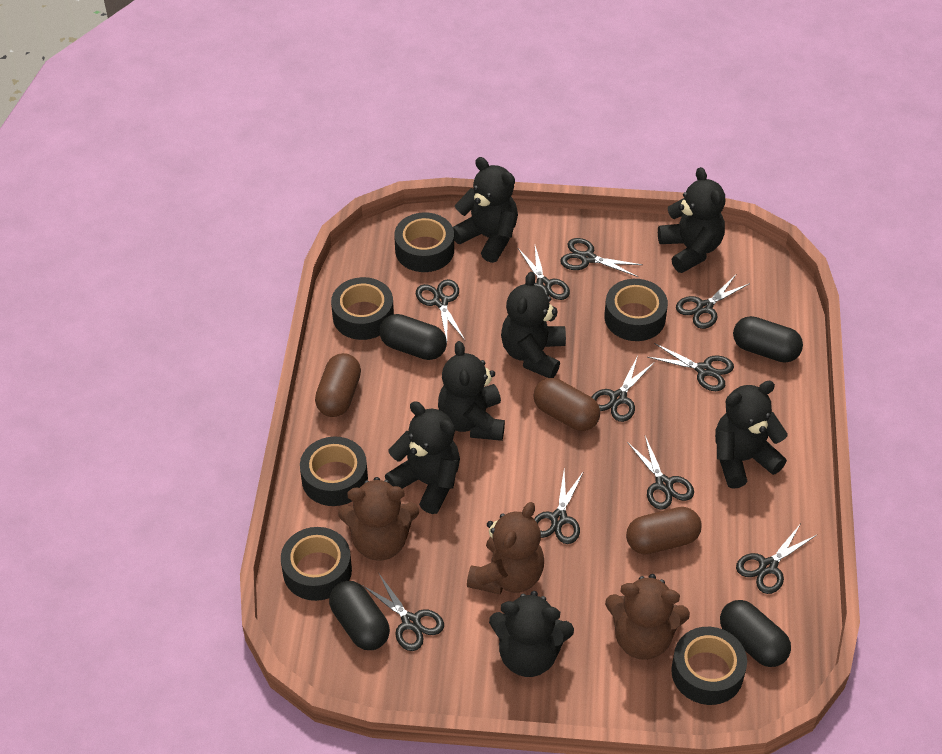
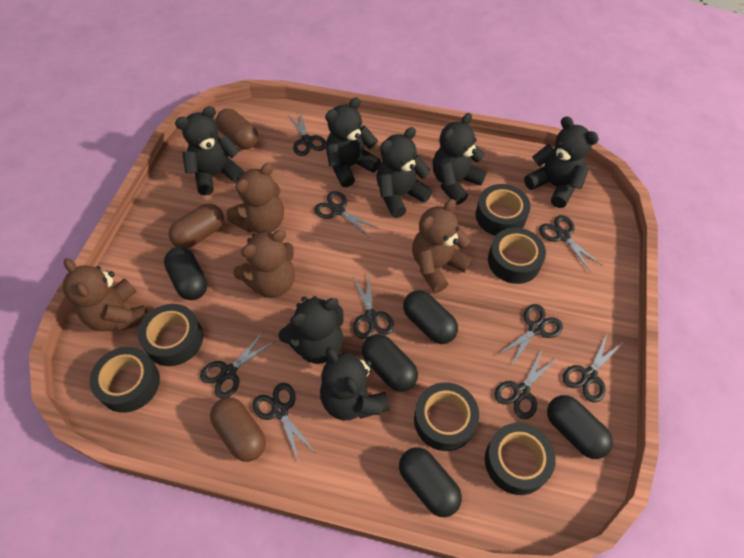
black capsule: [329,581,390,650] [380,314,447,360] [720,600,791,667] [733,316,803,363] = 4 -> [164,247,207,300] [362,334,418,392] [399,447,462,517] [403,290,458,344] [547,395,613,459] = 5
black scissors: [362,574,444,651] [416,279,465,340] [518,246,570,300] [534,470,584,544] [560,238,643,277] [592,356,655,422] [627,436,694,510] [648,343,734,391] [676,275,750,329] [736,523,817,594] = 10 -> [200,331,275,399] [252,383,315,462] [287,111,326,156] [314,191,379,237] [353,272,394,339] [494,348,557,419] [498,304,563,368] [539,215,602,272] [562,332,622,403] = 9
brown teddy bear: [338,477,419,561] [467,502,544,595] [605,574,690,660] = 3 -> [63,258,148,331] [226,163,284,233] [233,230,295,298] [412,199,472,293] = 4

